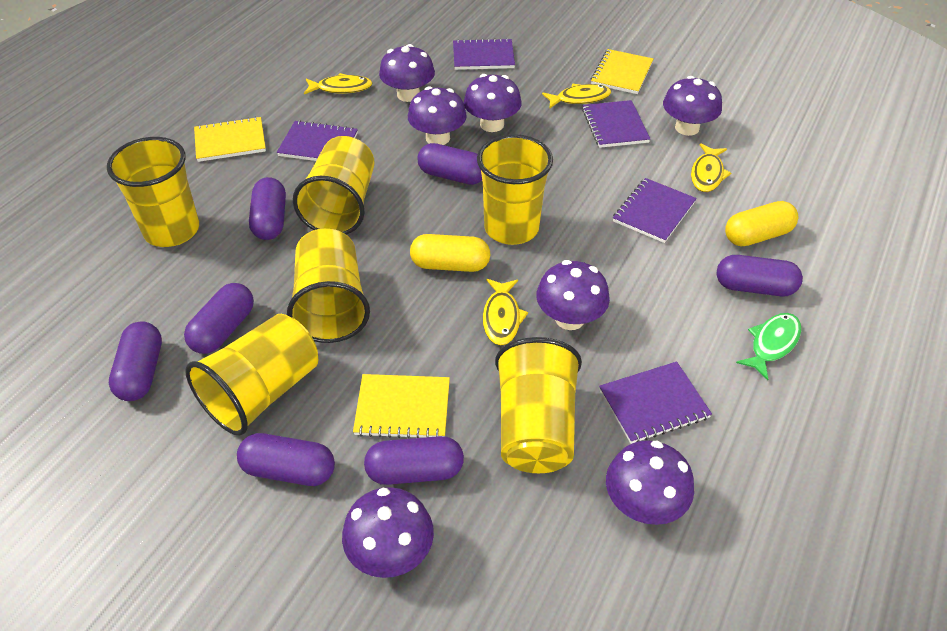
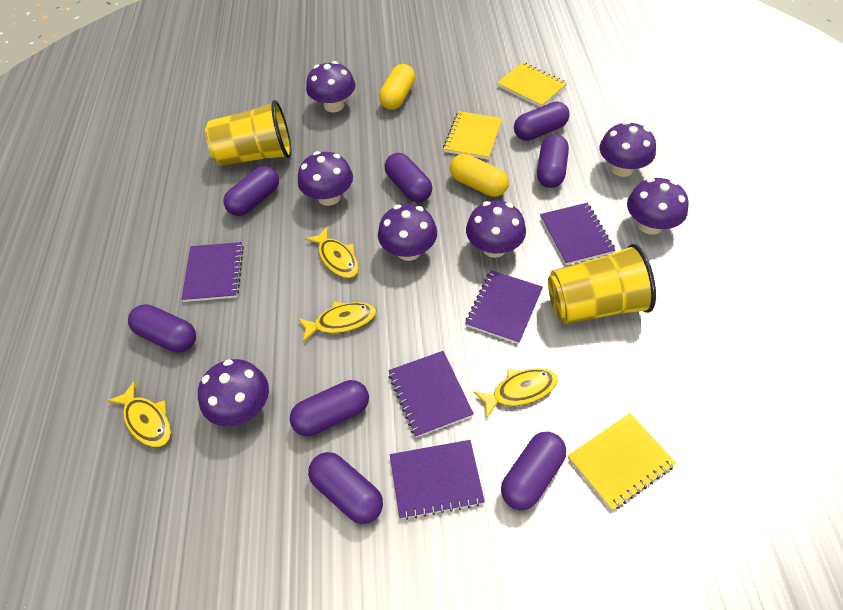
green fish: [736,313,801,380] = 1 -> none = 0
purple capsule: [109,321,162,401] [184,283,254,354] [237,433,335,486] [249,177,286,240] [364,436,464,485] [417,143,482,185] [717,255,803,296] = 7 -> [128,304,196,353] [223,166,279,216] [290,380,369,436] [308,452,383,524] [385,153,432,203] [501,432,566,510] [514,101,570,141] [537,135,569,188] = 8
yellow cup: [107,137,199,247] [185,314,319,435] [287,228,370,343] [293,136,375,234] [477,134,553,245] [495,337,582,473] = 6 -> [205,100,292,166] [548,244,656,324] = 2

